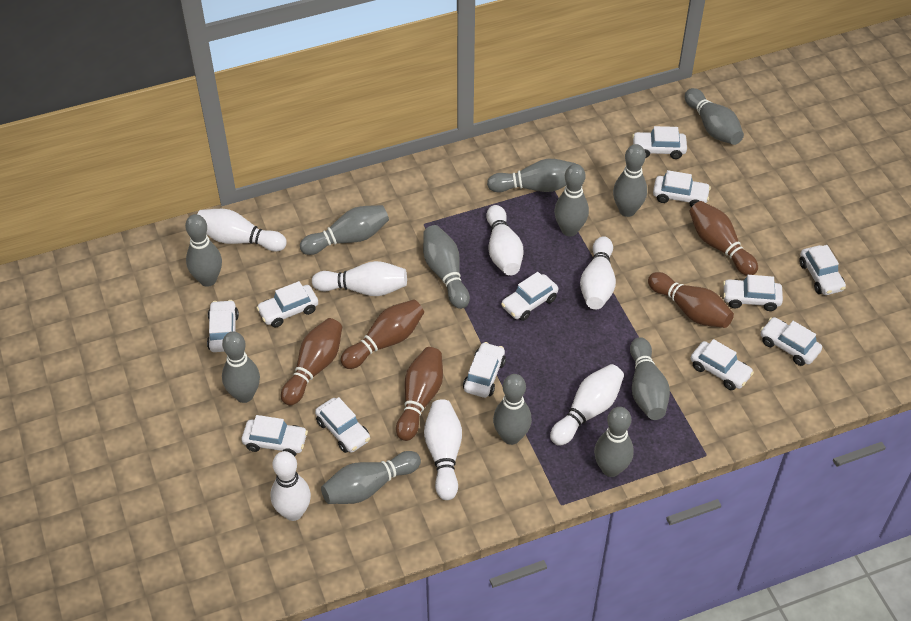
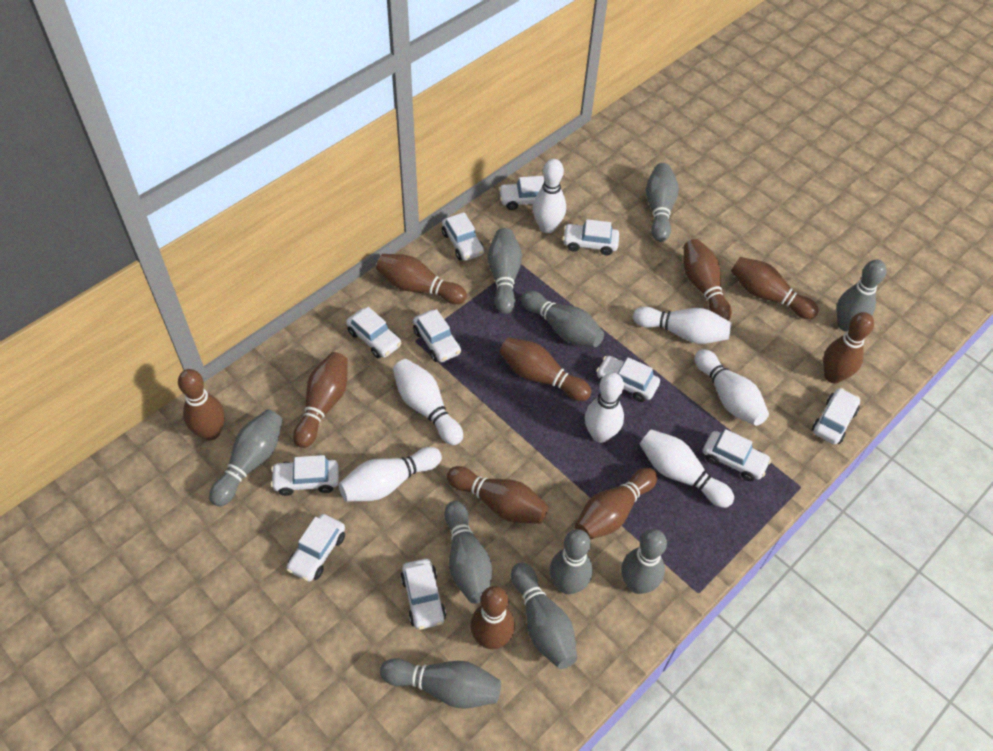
brown bowling pin: [281,318,342,406] [340,299,424,369] [396,347,443,441] [648,272,734,328] [689,201,758,276] = 5 -> [178,369,225,440] [293,352,348,448] [376,254,467,304] [447,466,548,524] [470,586,515,649] [499,337,591,401] [575,468,657,540] [684,239,732,321] [731,257,819,319] [823,312,874,383] = 10
grey bowling pin: [185,214,222,287] [222,331,260,403] [300,205,389,255] [321,451,421,504] [423,225,470,309] [487,159,576,193] [493,374,532,445] [554,164,589,236] [594,407,634,477] [613,144,647,217] [630,337,670,420] [685,88,744,145] = 12 -> [209,409,283,507] [380,658,501,708] [444,501,492,604] [488,228,522,314] [511,562,577,669] [521,291,604,347] [549,529,593,594] [621,529,667,594] [646,163,679,242] [837,260,887,332] = 10
white car: [207,300,239,352] [242,415,308,456] [256,281,318,328] [315,397,370,453] [463,342,506,398] [501,272,558,321] [632,126,687,159] [653,170,711,207] [691,339,754,390] [723,275,783,311] [760,317,822,366] [799,245,846,295] = 12 -> [270,455,339,496] [286,514,345,582] [346,307,401,358] [401,559,446,630] [413,309,461,362] [442,212,484,261] [499,176,544,210] [562,219,619,255] [596,356,660,402] [703,429,771,481] [812,388,860,444] = 11

